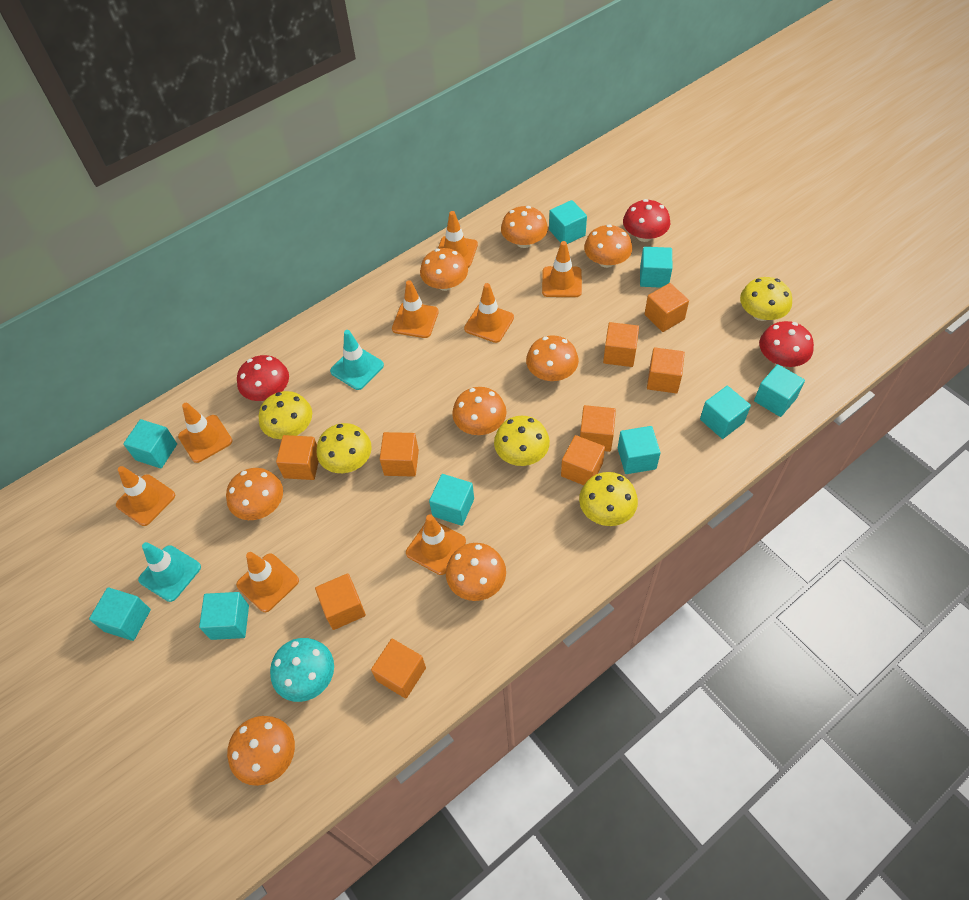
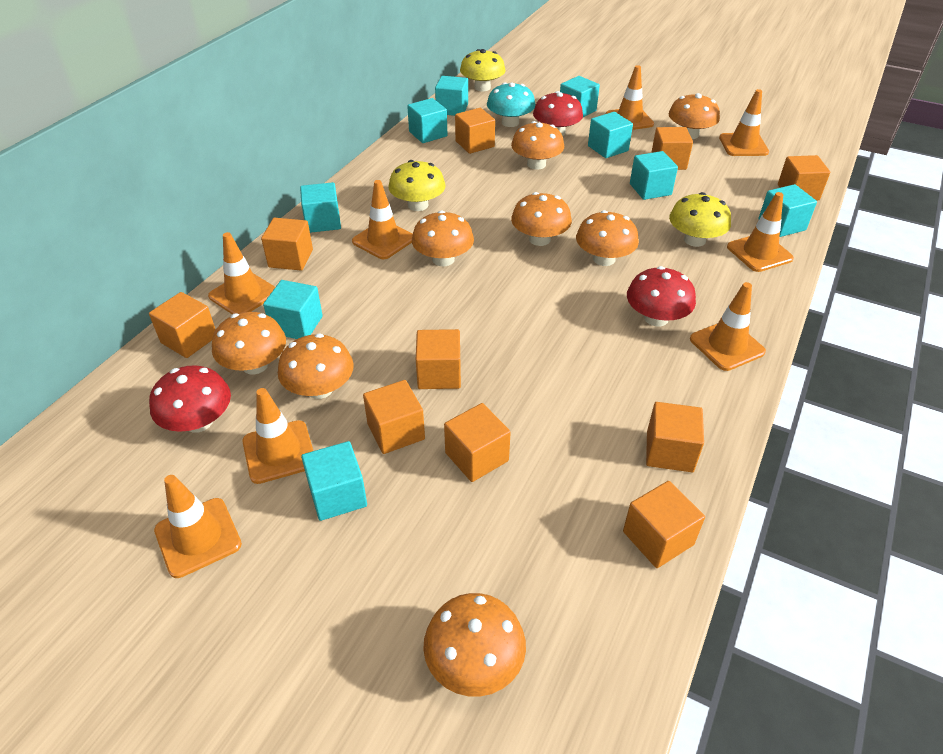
orange cube: [276,435,319,480] [315,573,366,630] [371,639,426,698] [380,432,419,477] [561,435,605,485] [580,405,616,452] [603,322,639,367] [645,283,689,332] [647,347,685,393] = 9 -> [149,292,216,358] [261,218,313,271] [363,380,425,454] [416,329,461,389] [444,403,511,482] [455,108,495,154] [623,481,705,568] [646,402,704,472] [651,127,693,170] [778,155,830,201] = 10
turquoise traffic cone: [138,542,201,602] [330,330,384,390] = 2 -> none = 0
yellow mushroom: [259,391,312,439] [317,423,372,473] [494,416,550,466] [579,472,638,526] [740,277,792,321] = 5 -> [388,160,446,211] [460,49,506,91] [669,192,731,247] = 3

